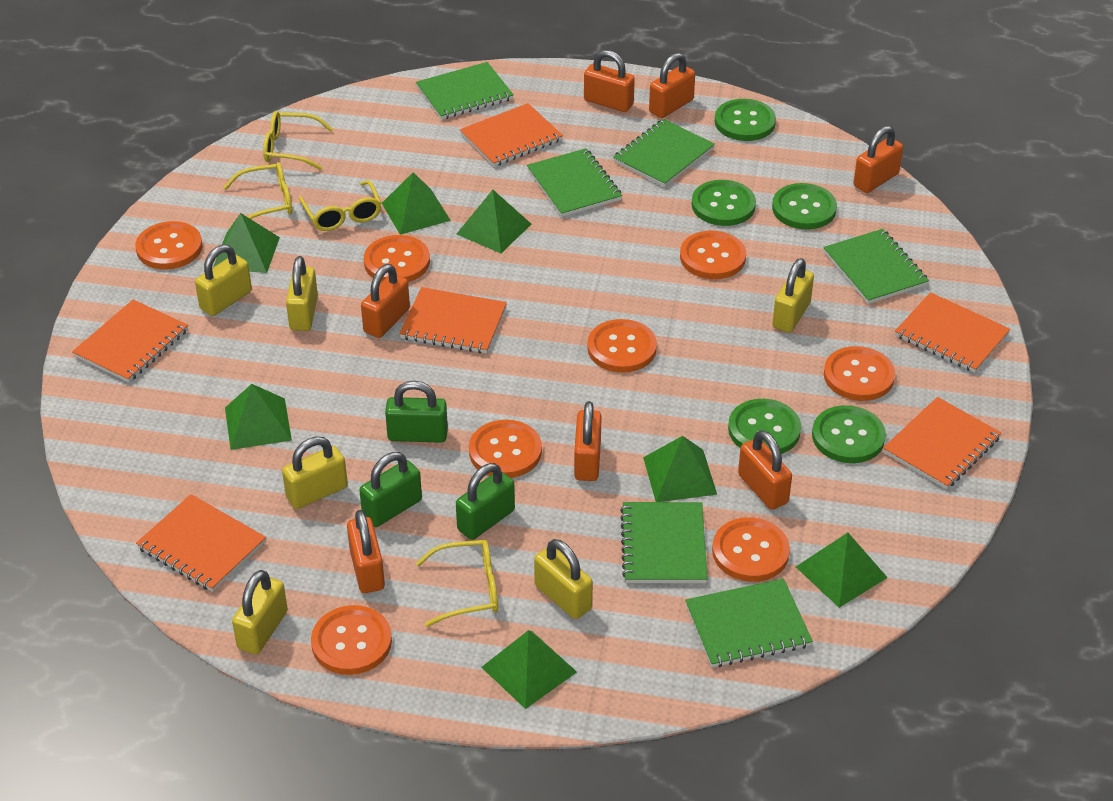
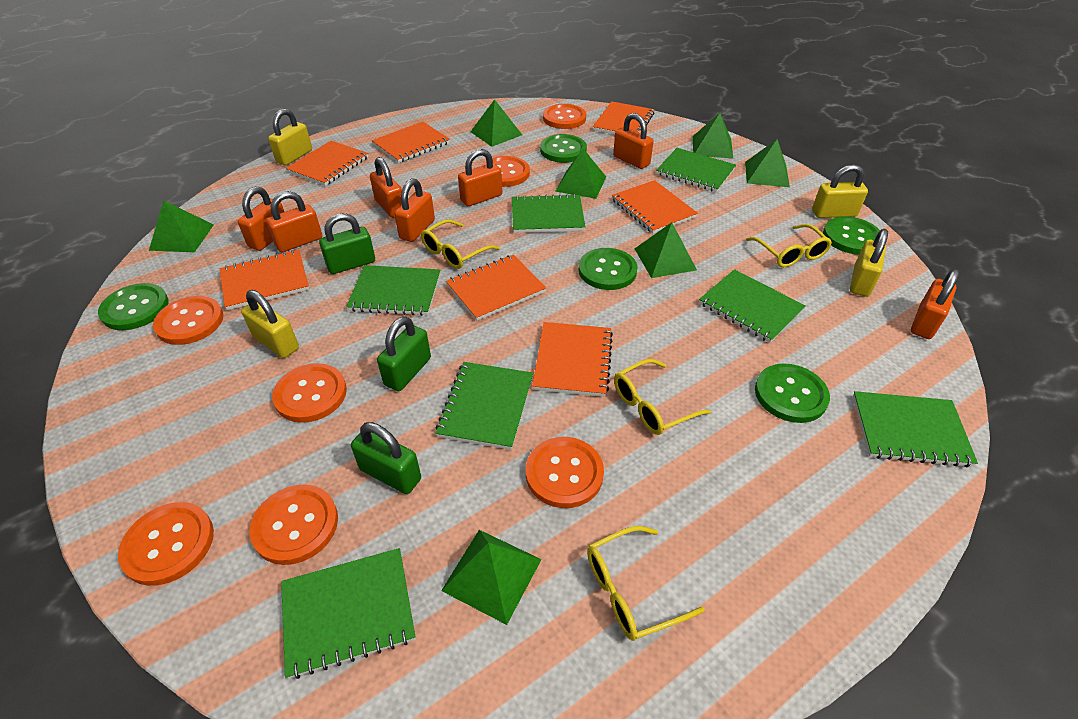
green notebook: [416,62,514,120] [527,148,622,217] [613,119,715,187] [620,502,708,583] [685,578,813,668] [823,229,929,304] = 6 -> [281,548,416,679] [346,265,440,316] [436,362,533,450] [512,194,585,233] [656,148,736,192] [699,269,806,343] [853,391,978,468] = 7
orange button: [135,221,203,269] [311,605,392,675] [364,235,430,282] [469,420,542,478] [587,319,657,372] [680,231,746,279] [712,517,790,582] [824,346,895,401] = 8 -> [118,502,214,586] [153,296,223,345] [250,485,338,565] [272,363,347,423] [482,156,530,187] [526,437,604,508] [543,104,586,129] = 7
orange notebook: [72,299,188,383] [136,494,266,592] [399,287,507,354] [460,103,563,167] [883,397,1001,489] [895,292,1010,373] = 6 -> [220,250,309,310] [286,141,368,186] [372,122,450,163] [446,254,546,321] [532,322,613,397] [593,101,654,134] [612,180,698,233] = 7
yellow padlock: [195,244,252,316] [232,570,288,655] [282,436,348,509] [286,256,318,331] [534,539,593,619] [772,258,814,333] = 6 -> [241,290,299,358] [268,109,312,165] [812,164,868,218] [850,229,888,297] = 4

